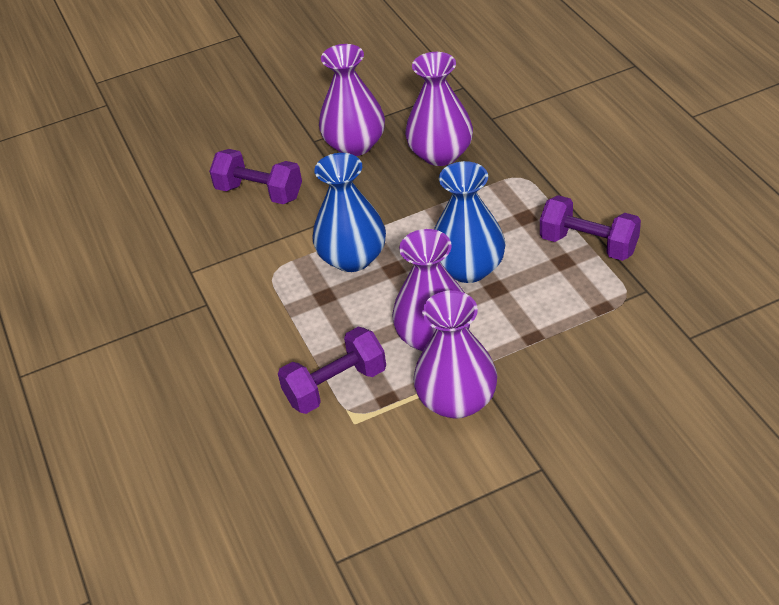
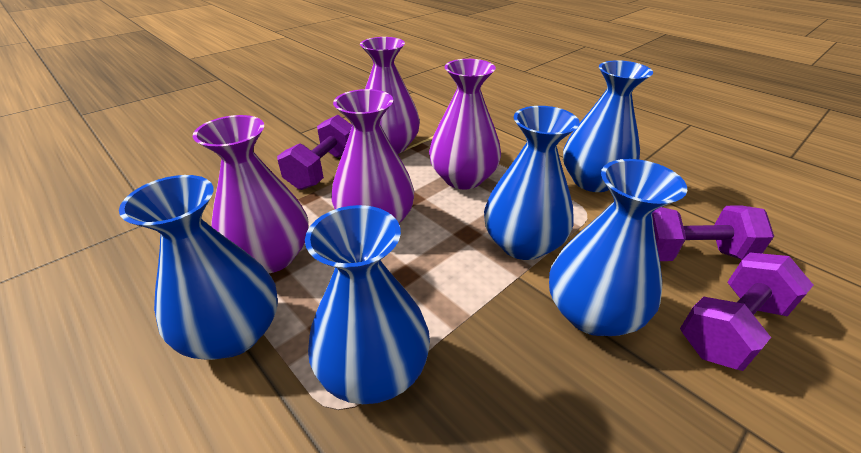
blue vase: [313,153,386,272] [434,161,506,283] = 2 -> [119,175,278,360] [305,205,430,404] [484,106,580,260] [549,159,687,336] [563,60,653,192] = 5

